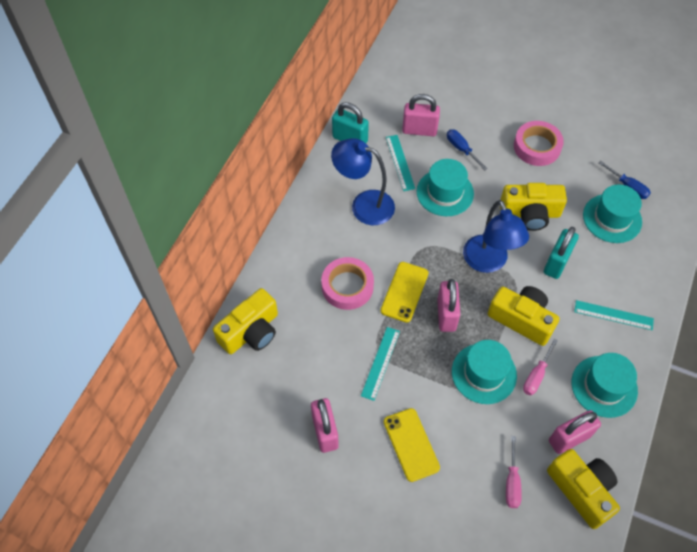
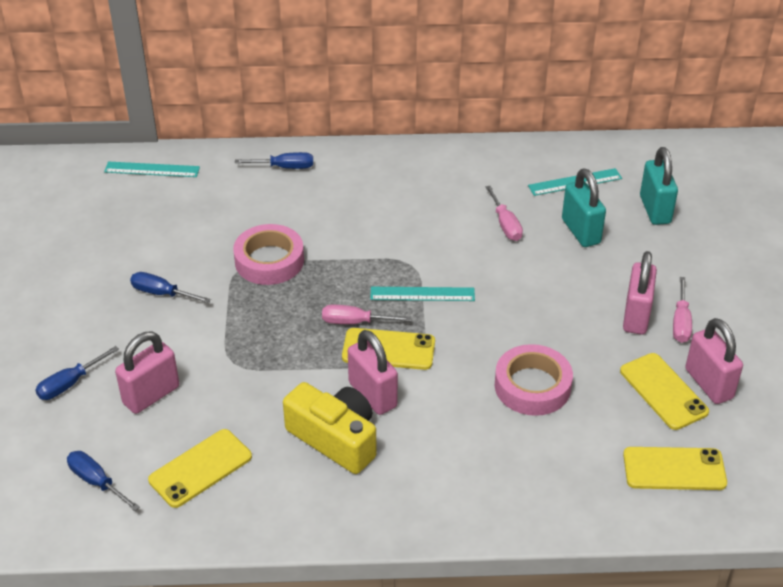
blue lamp: [331,138,395,225] [463,200,529,273] = 2 -> none = 0
blue screwdriver: [447,129,488,170] [599,161,651,199] = 2 -> [35,346,119,400] [67,451,140,511] [130,272,211,303] [235,152,313,169] = 4
pink screwdriver: [506,436,522,508] [523,339,558,395] = 2 -> [322,305,411,324] [485,186,523,241] [673,277,692,343] = 3
turquoise hat: [416,159,474,216] [452,340,517,404] [571,353,638,418] [583,184,642,243] = 4 -> none = 0
yellow camera: [213,288,278,354] [488,286,559,346] [500,183,567,231] [547,449,620,529] = 4 -> [283,382,377,474] = 1
yellow phone: [380,262,428,322] [384,408,440,482] = 2 -> [148,429,252,508] [342,328,435,370] [620,353,709,430] [623,447,727,490] = 4

